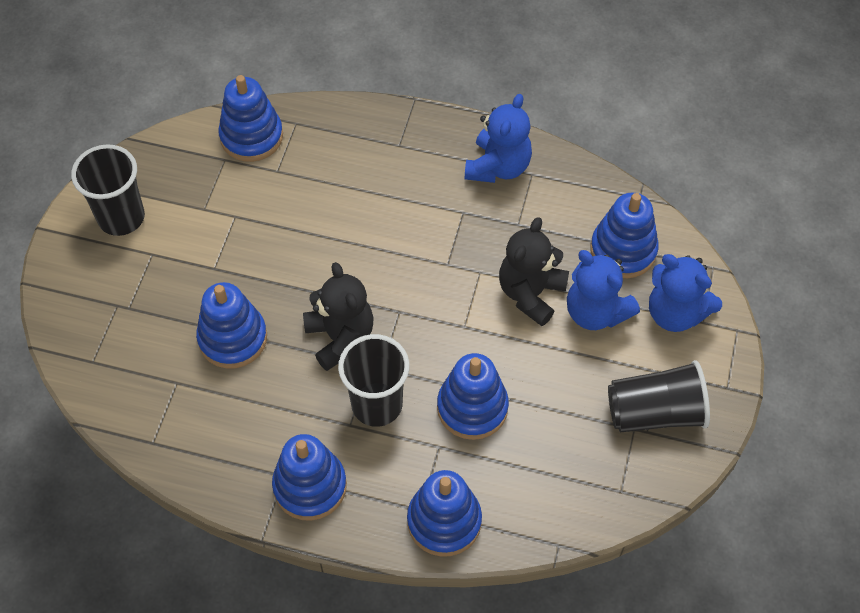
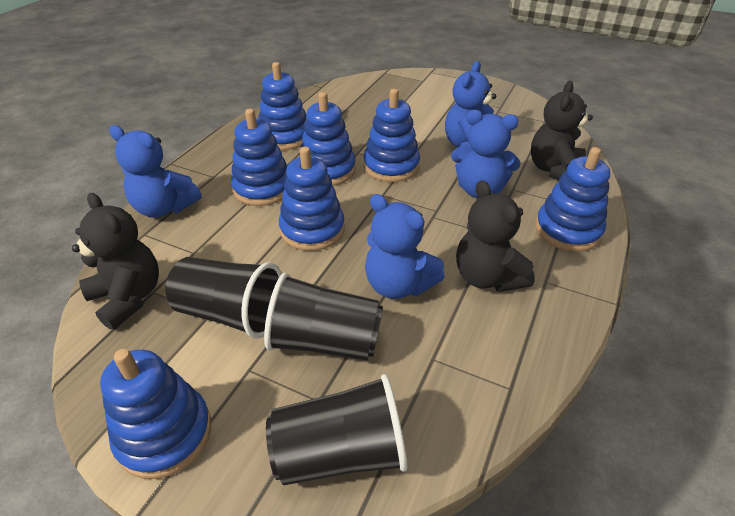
black teddy bear: [303,262,374,371] [499,217,569,326] = 2 -> [72,193,159,330] [456,180,535,292] [531,81,593,180] = 3
blue stacking toy: [196,282,267,368] [218,75,283,162] [272,434,347,521] [407,470,482,557] [437,353,509,440] [590,193,659,278] = 6 -> [100,349,211,479] [231,109,287,206] [258,62,307,150] [279,147,345,251] [299,92,356,186] [364,89,420,182] [535,147,610,252] = 7
blue teddy bear: [465,94,532,183] [567,250,640,330] [649,254,722,332] = 3 -> [109,125,202,218] [365,194,445,299] [445,61,496,147] [451,110,521,198] = 4

